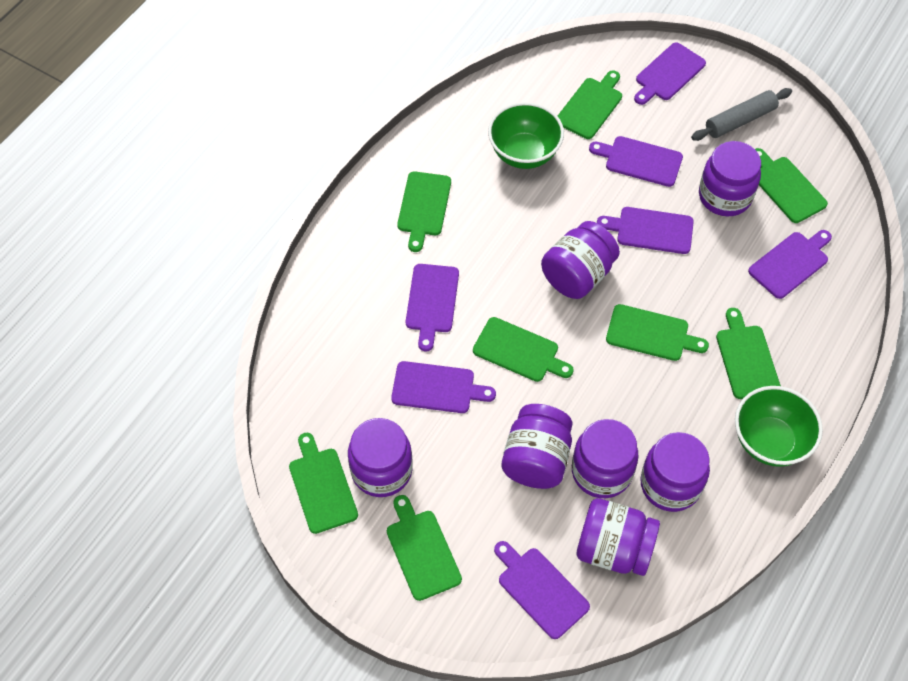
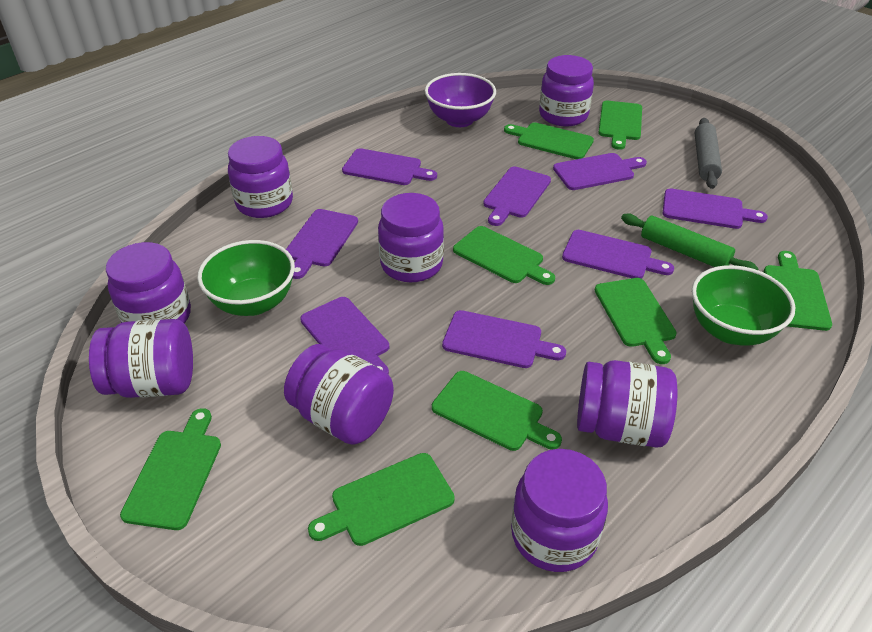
green rolling pin: none = 0 -> [621,213,759,270] = 1
purple bowl: none = 0 -> [425,73,496,127] = 1
purple cutting board: [391,361,496,413] [406,264,459,351] [494,541,590,639] [589,136,683,187] [597,207,694,254] [634,42,706,105] [748,230,832,299] = 7 -> [286,209,358,279] [300,297,389,375] [342,148,437,185] [442,310,566,368] [483,167,551,226] [553,153,647,190] [562,230,674,279] [662,189,768,229] = 8
purple jar: [348,418,413,497] [502,404,573,489] [541,221,620,299] [572,419,638,498] [577,498,660,576] [640,432,710,512] [699,141,761,216] = 7 -> [89,319,193,398] [106,242,191,323] [228,136,293,218] [284,344,394,445] [378,193,444,282] [511,449,608,572] [539,55,594,127] [577,360,678,448] = 8

